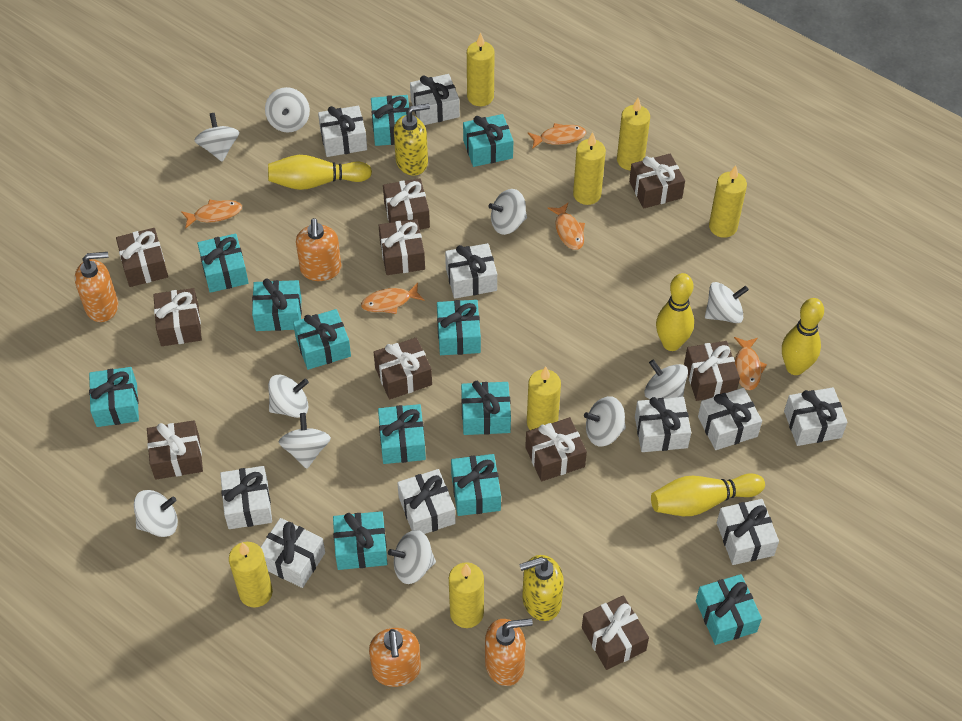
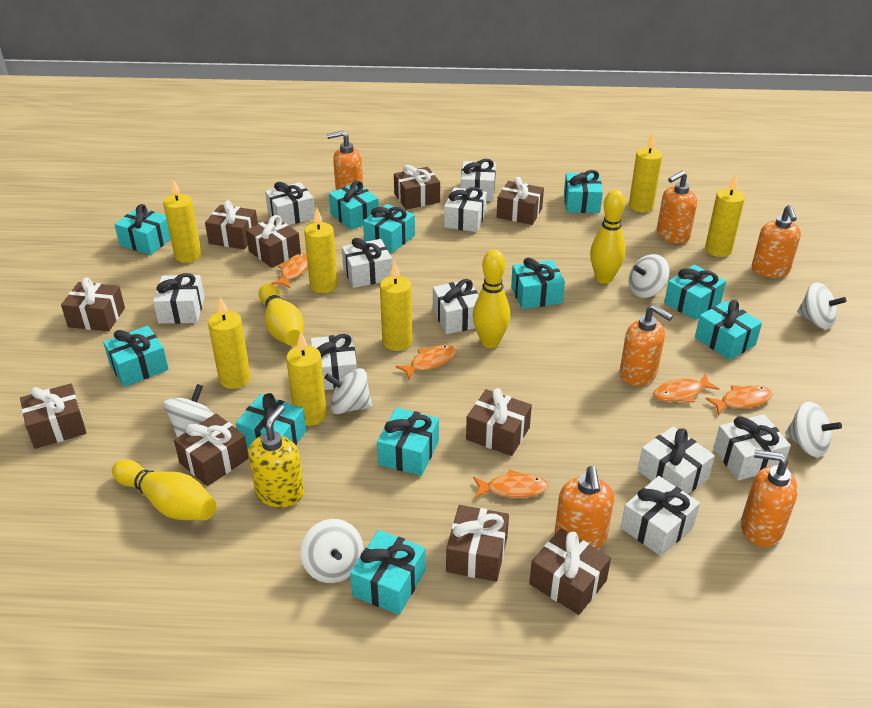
orange soap dispenser: [75,252,118,322] [296,218,341,281] [369,628,421,687] [485,618,533,686] = 4 -> [327,131,363,190] [555,466,614,549] [619,304,673,386] [657,171,697,244] [741,450,798,547] [752,205,801,278] = 6
turquoise gift: [89,367,139,427] [197,234,249,293] [252,278,302,331] [293,309,351,370] [333,511,387,570] [371,95,409,146] [378,404,426,464] [437,300,481,355] [451,454,501,516] [461,381,511,435] [463,114,513,167] [696,574,762,645] = 12 -> [103,326,169,387] [114,204,171,255] [236,393,306,449] [329,180,379,230] [350,530,425,615] [363,204,415,253] [377,408,439,476] [511,258,565,309] [564,170,603,213] [664,265,726,320] [695,300,762,360] = 11
white spinning top: [134,490,178,537] [194,113,239,162] [265,87,310,133] [268,375,309,418] [279,413,331,469] [388,530,436,584] [488,189,527,235] [584,396,626,447] [644,360,688,399] [705,282,749,323] = 10 -> [163,384,214,437] [300,519,364,583] [325,368,372,414] [629,254,669,298] [785,402,842,457] [797,283,847,329] = 6
yellow soap dispenser: [394,103,430,176] [519,555,564,621] = 2 -> [248,405,304,508] = 1

